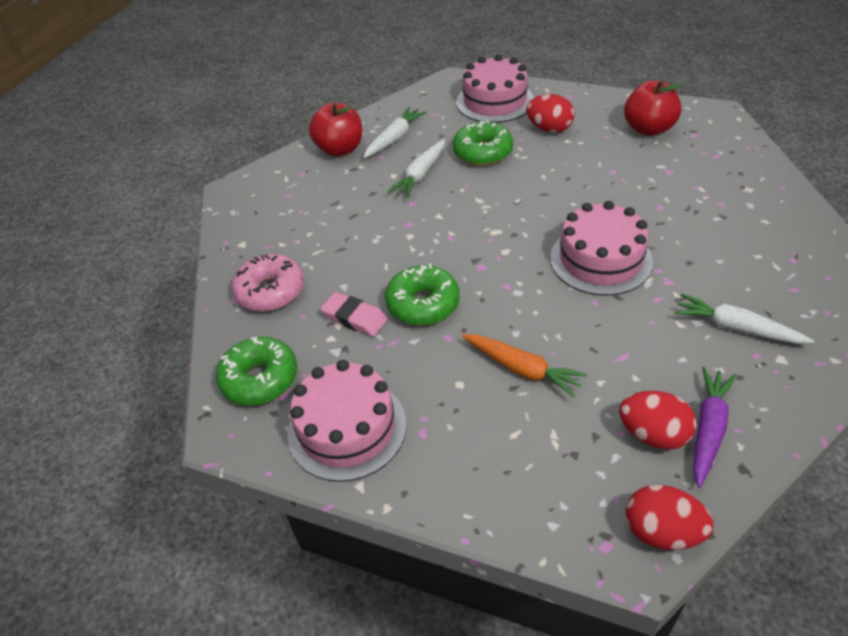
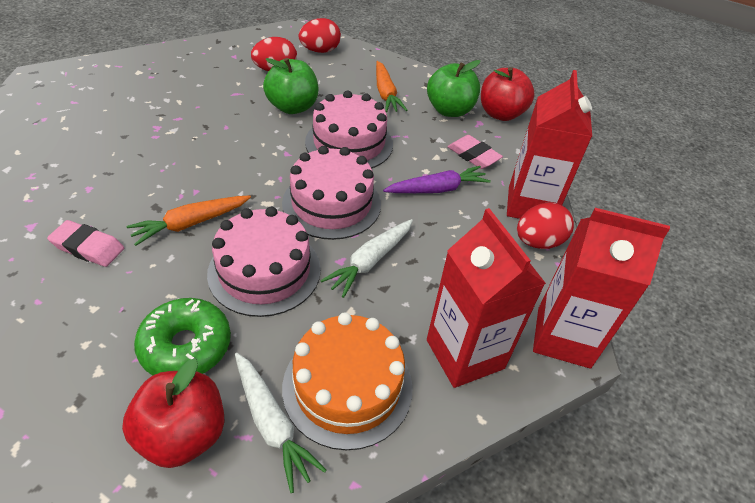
green apple: none = 0 -> [263,58,319,114] [427,60,480,117] = 2
green donut: [216,337,297,406] [385,263,460,325] [453,119,513,166] = 3 -> [134,298,231,376] = 1
orange cake: none = 0 -> [282,312,413,450] = 1
orange carrot: [462,334,587,398] = 1 -> [127,195,251,246] [376,61,407,112] = 2
pink donut: [231,254,304,311] = 1 -> none = 0
pink eraser: [320,292,388,337] = 1 -> [47,220,124,267] [447,135,503,169] = 2
red carton: none = 0 -> [427,208,546,388] [507,70,592,219] [533,208,670,369] = 3
white carrot: [364,107,427,158] [387,139,445,198] [674,293,814,344] = 3 -> [235,353,327,493] [320,219,413,298] = 2

